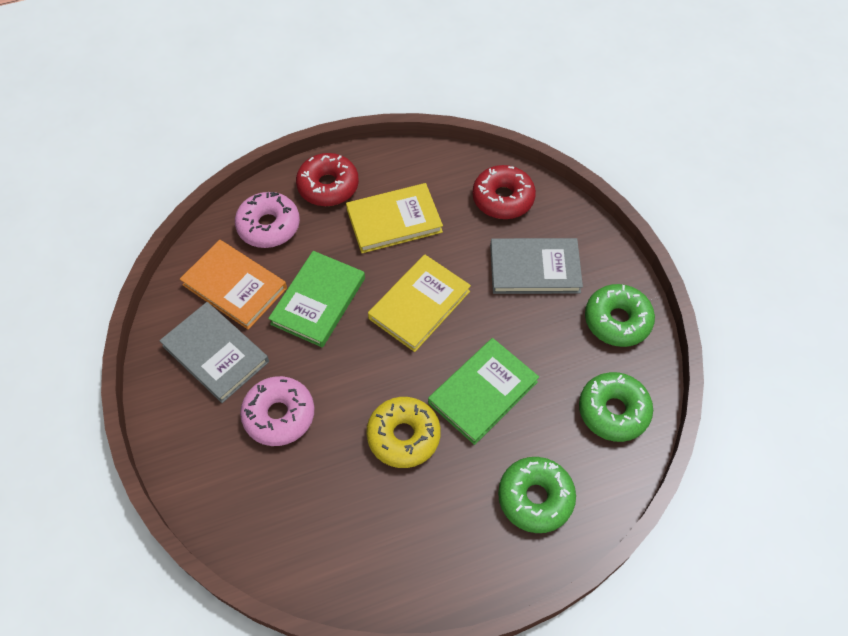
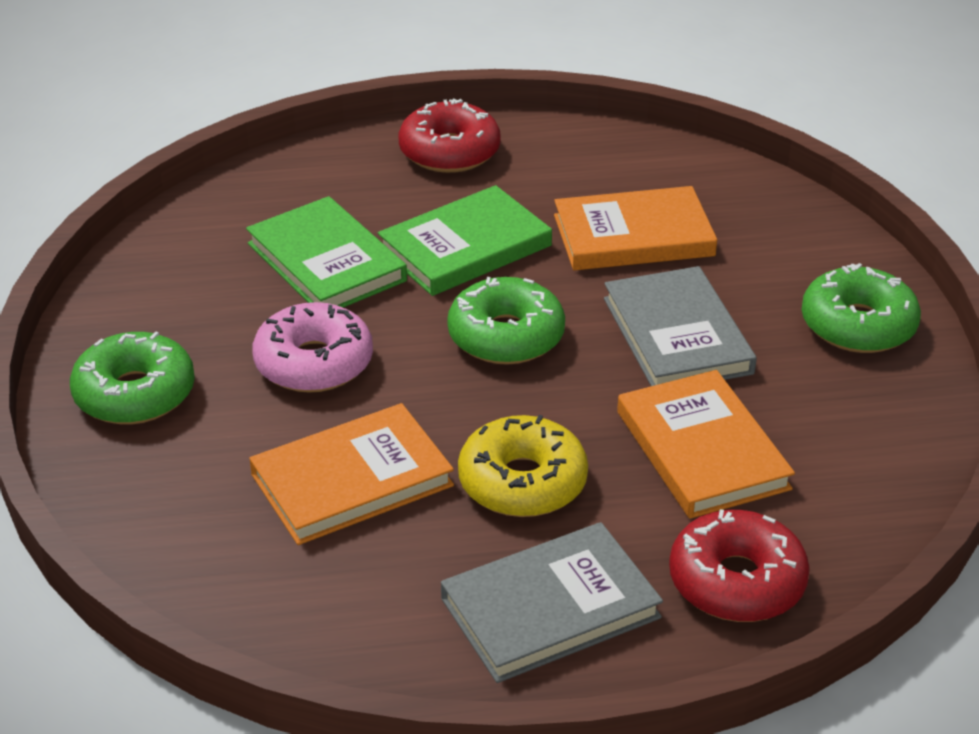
orange book: [180,240,287,330] = 1 -> [249,403,454,545] [554,186,717,270] [617,370,795,519] = 3
pink donut: [235,192,300,248] [240,376,314,446] = 2 -> [252,302,373,393] = 1
yellow book: [346,183,443,253] [368,254,471,352] = 2 -> none = 0

